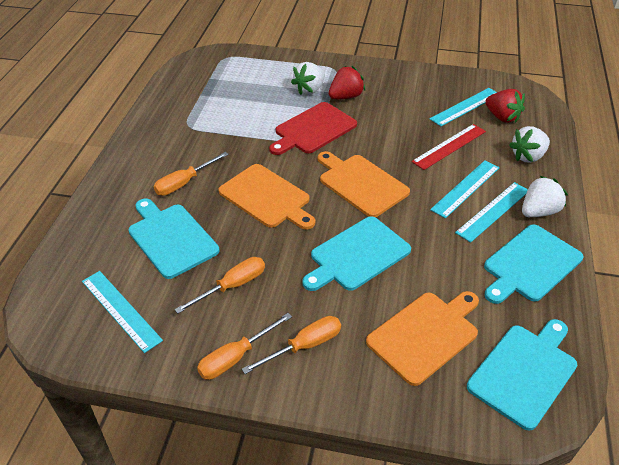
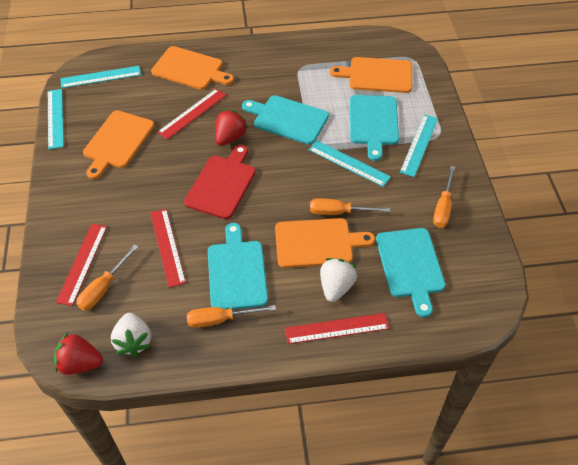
orange cutting board: [219,164,315,230] [318,151,410,217] [366,291,479,386] = 3 -> [83,110,155,179] [151,46,234,90] [275,218,375,268] [330,57,412,93] = 4
red ruler: [412,124,486,170] = 1 -> [56,224,107,306] [150,209,186,288] [157,89,226,140] [285,313,389,344] = 4
white strawberry: [291,62,325,95] [509,126,550,163] [522,176,568,217] = 3 -> [111,313,151,357] [320,258,357,302] = 2

